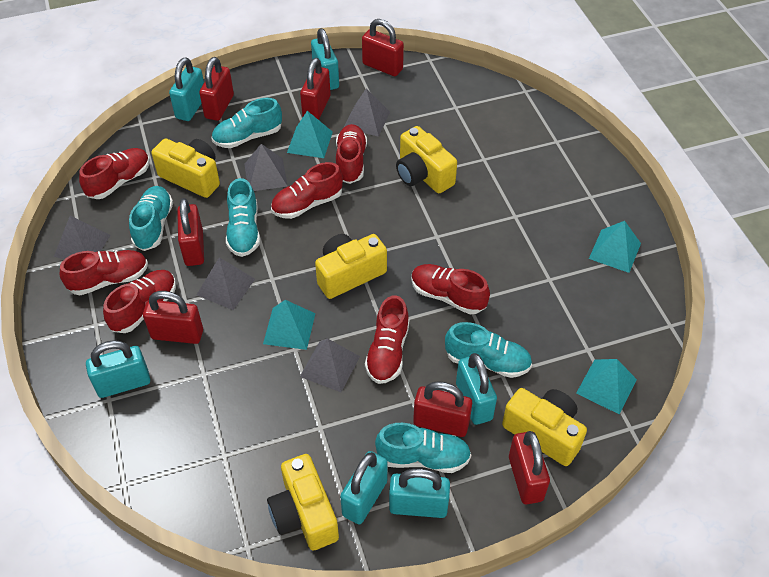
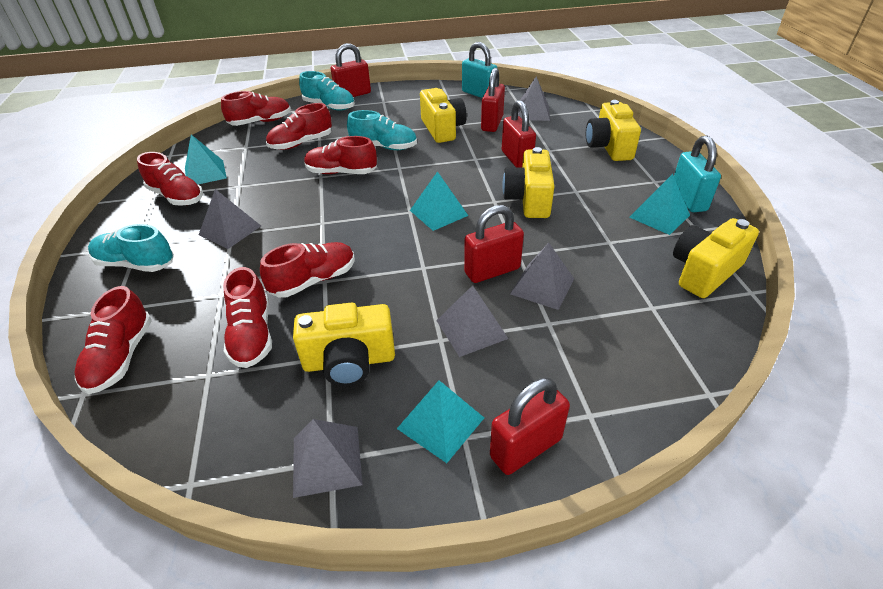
red padlock: [143,291,203,344] [177,198,204,266] [199,57,234,121] [300,58,331,120] [362,19,404,76] [413,381,472,437] [509,431,550,504] = 7 -> [331,43,371,97] [464,205,524,283] [481,68,505,132] [490,378,570,475] [502,100,536,167] = 5
turquoise padlock: [86,340,150,398] [169,57,204,121] [311,28,339,90] [340,451,388,524] [389,468,450,518] [456,353,497,425] = 6 -> [462,42,497,98] [674,136,721,212] = 2
turquoise shoe: [129,186,173,251] [211,98,282,148] [226,178,260,257] [375,423,471,473] [445,322,532,378] = 5 -> [88,224,174,272] [299,71,355,111] [347,110,417,150] = 3

